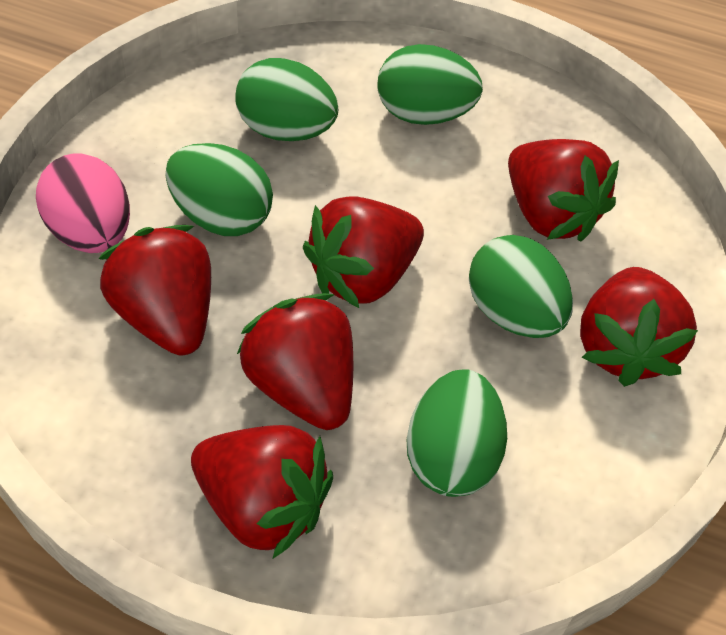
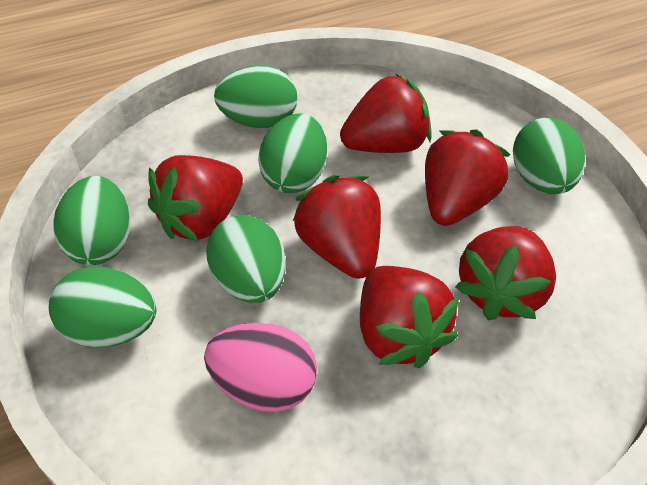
green egg: [166,143,273,236] [235,58,338,141] [378,44,483,125] [407,369,507,497] [469,235,573,338] = 5 -> [49,266,156,347] [53,176,131,265] [206,215,286,303] [214,65,297,128] [258,114,327,193] [513,118,585,194] = 6

